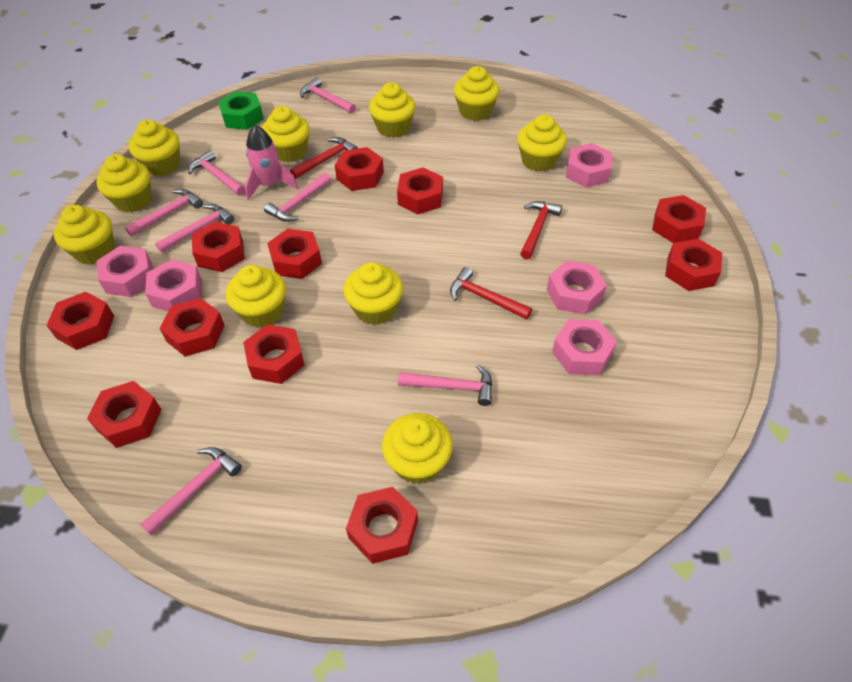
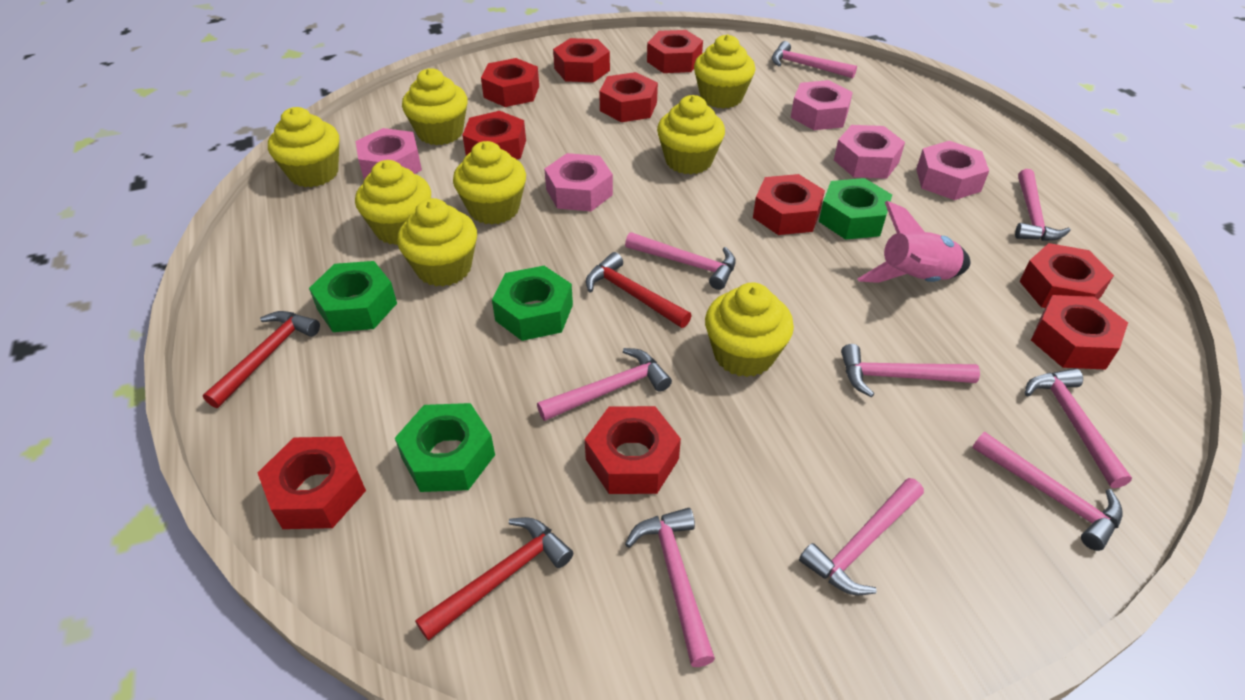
green nut: [218,91,264,130] = 1 -> [309,261,397,332] [395,403,495,492] [492,266,573,341] [819,178,892,240] = 4
pink hammer: [125,189,203,237] [140,447,242,535] [155,204,234,253] [188,150,245,196] [264,172,331,222] [300,77,356,114] [398,364,492,406] = 7 -> [537,348,672,421] [625,232,736,290] [625,508,715,667] [772,41,857,78] [799,478,924,595] [841,344,980,397] [972,432,1123,551] [1015,169,1071,241] [1025,368,1132,488] = 9
red nut: [46,292,114,350] [87,381,162,448] [159,298,225,357] [192,222,245,272] [243,324,305,384] [267,229,322,279] [335,147,384,191] [346,487,418,564] [397,167,443,214] [652,195,706,243] [665,239,722,291] = 11 -> [258,437,366,529] [462,111,526,159] [481,58,539,107] [553,38,610,82] [585,406,681,494] [599,72,658,122] [647,30,703,73] [753,174,825,235] [1019,243,1114,308] [1031,295,1128,370] = 10
yellow cupcake: [54,205,114,265] [96,154,151,212] [129,119,180,176] [226,265,286,327] [262,106,310,162] [343,262,403,325] [369,82,416,138] [382,413,453,484] [454,66,499,121] [517,114,567,172] = 10 -> [268,107,339,187] [355,160,431,245] [397,198,477,286] [402,68,468,145] [453,141,526,225] [657,95,725,174] [694,34,755,109] [705,282,794,377] = 8

